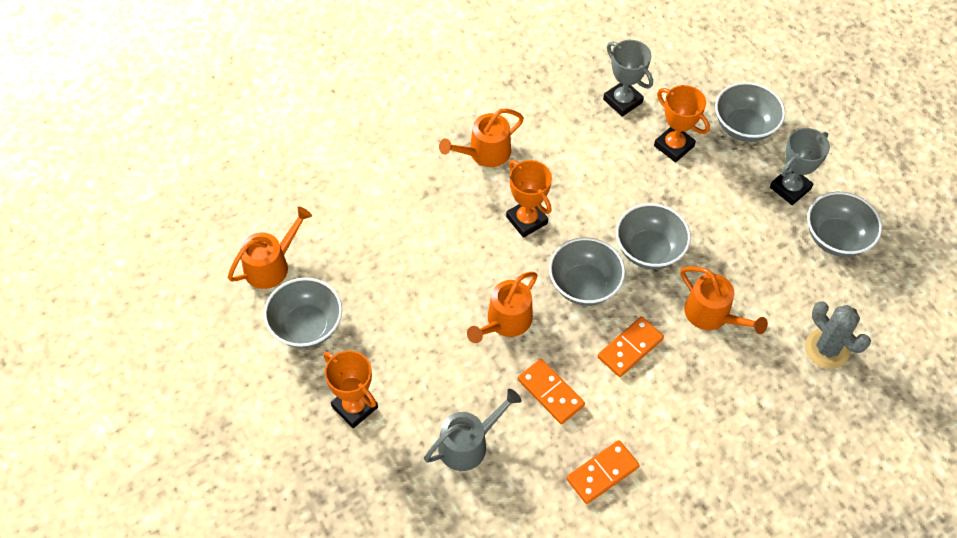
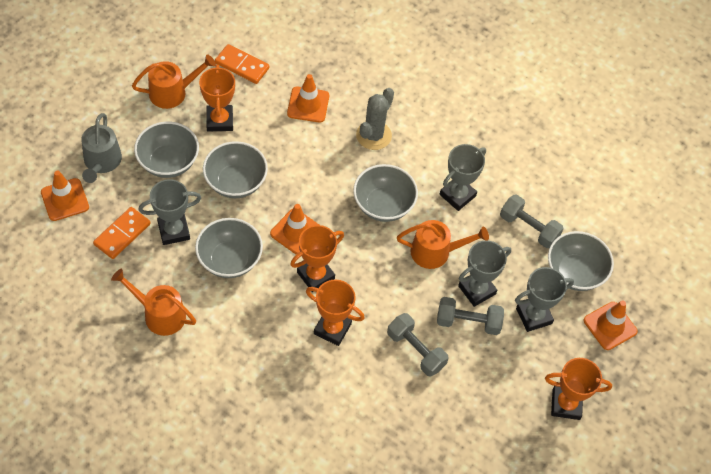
grey dumbbell: none = 0 -> [387,313,448,377] [437,297,504,335] [500,195,564,248] = 3
grey trophy: [603,40,653,117] [770,128,830,205] = 2 -> [138,179,201,245] [440,144,486,211] [458,240,511,307] [515,267,574,332] = 4
orange domino: [518,359,585,424] [566,440,640,504] [598,317,664,377] = 3 -> [93,207,151,259] [215,44,270,84] = 2
orange traffic cone: none = 0 -> [41,171,89,221] [270,204,319,255] [287,74,329,123] [584,300,638,350] = 4
orange trophy: [324,351,378,428] [506,160,552,238] [654,85,710,162] = 3 -> [199,65,235,131] [290,225,344,292] [306,280,365,346] [545,358,612,420] = 4
orange watering can: [228,207,312,289] [439,109,524,167] [467,272,538,343] [680,266,768,334] = 4 -> [111,269,196,336] [132,55,216,109] [397,220,489,269] = 3

